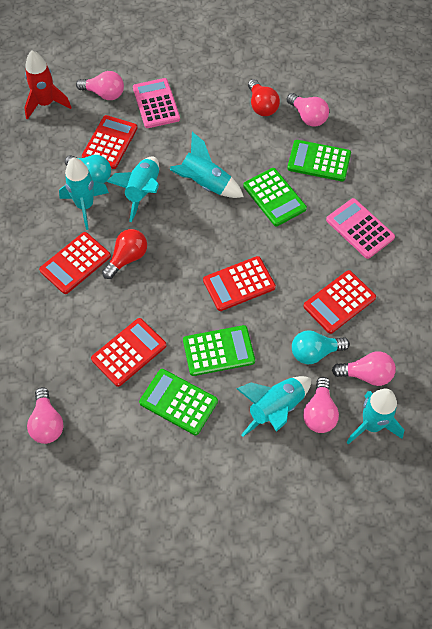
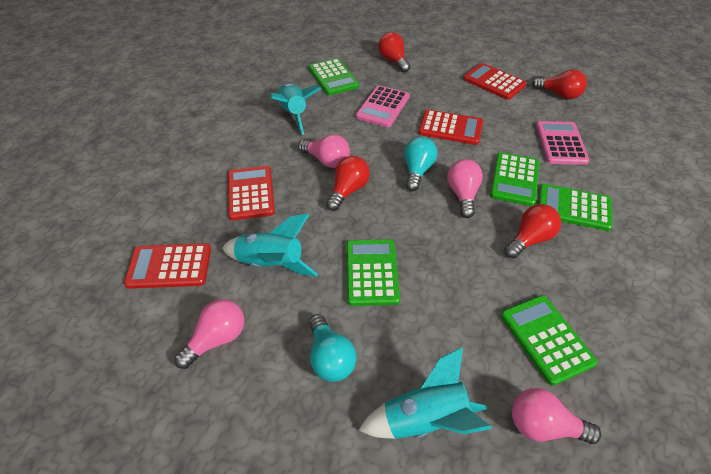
green calculator: [139,369,218,435] [183,325,255,376] [243,168,307,226] [287,140,351,181] = 4 -> [309,58,359,95] [346,239,400,306] [490,152,539,206] [501,295,598,386] [538,184,613,231] = 5
pink light bulb: [27,387,64,444] [76,71,124,100] [287,93,329,127] [303,377,339,433] [332,351,396,386] = 5 -> [174,299,244,369] [298,134,350,168] [447,159,483,218] [512,388,601,444] = 4
red calculator: [39,232,111,294] [82,115,137,169] [91,318,167,387] [203,256,276,311] [303,270,376,334] = 5 -> [124,243,211,289] [228,166,275,220] [418,110,483,145] [463,63,527,100] = 4
red light bulb: [102,229,147,279] [248,79,280,116] = 2 -> [326,156,370,211] [378,32,410,72] [504,204,561,258] [532,69,587,99] = 4
red rocket: [24,50,72,120] = 1 -> none = 0
turquoise rocket: [59,157,109,230] [107,156,159,222] [170,132,244,198] [237,376,311,437] [346,389,404,444] = 5 -> [222,214,318,277] [270,83,321,135] [359,347,492,439] = 3

